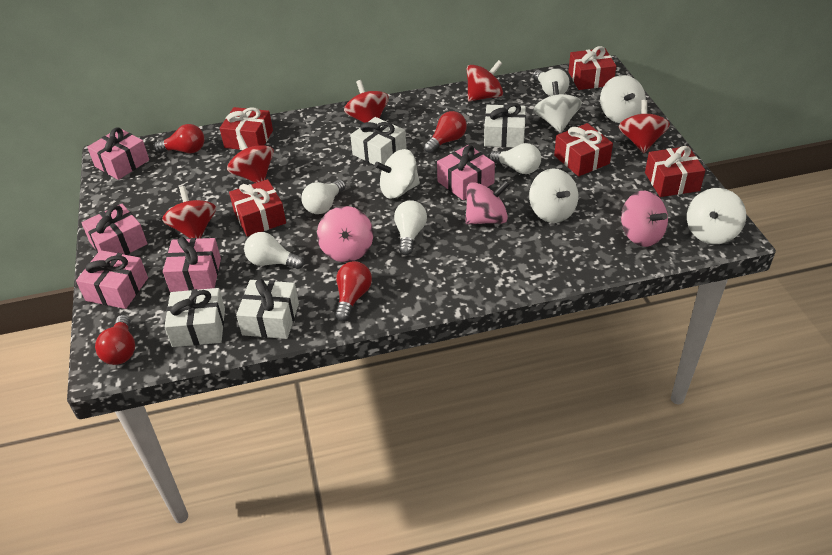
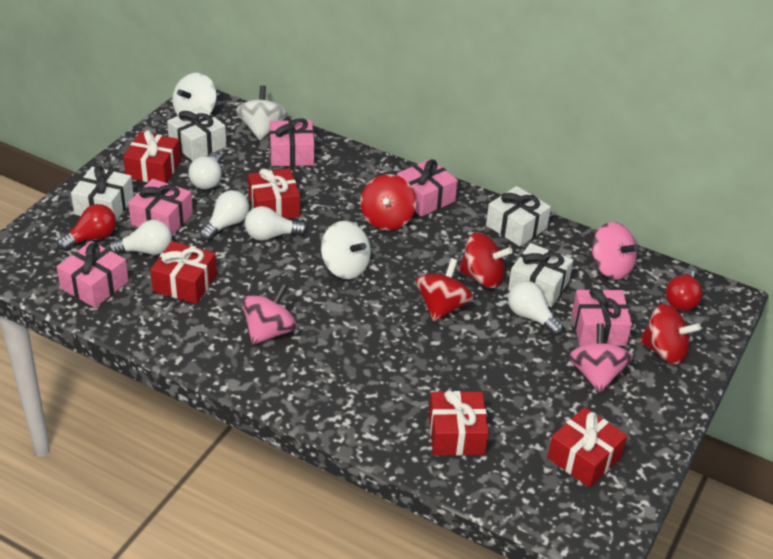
red light bulb: [95,315,135,365] [153,124,205,153] [335,261,372,321] [424,111,467,153] = 4 -> [57,204,116,250] [665,269,702,311] = 2
red spinning top: [162,186,216,239] [227,135,274,183] [344,80,389,123] [467,60,503,102] [619,100,670,153] = 5 -> [360,174,416,230] [416,258,473,321] [458,232,512,288] [640,303,701,364] = 4
white spinning top: [374,149,420,199] [529,169,578,223] [534,81,582,133] [600,75,646,123] [687,188,746,244] = 5 -> [172,73,217,116] [236,85,287,141] [321,221,371,279] = 3

